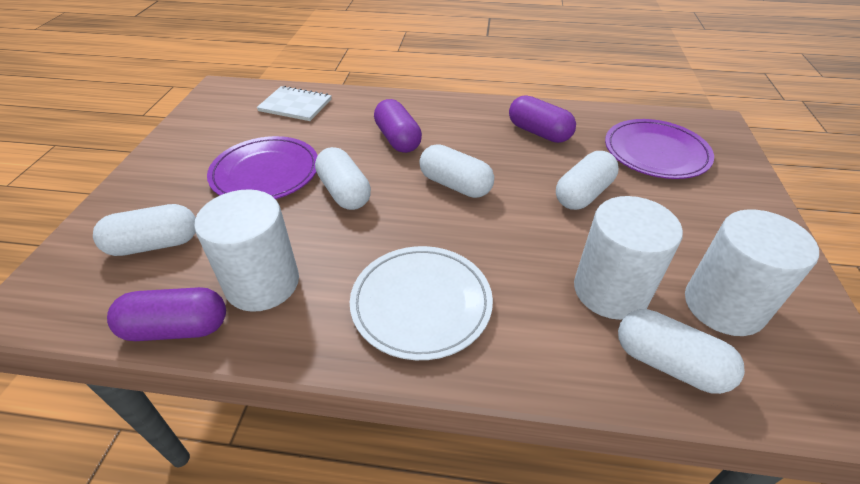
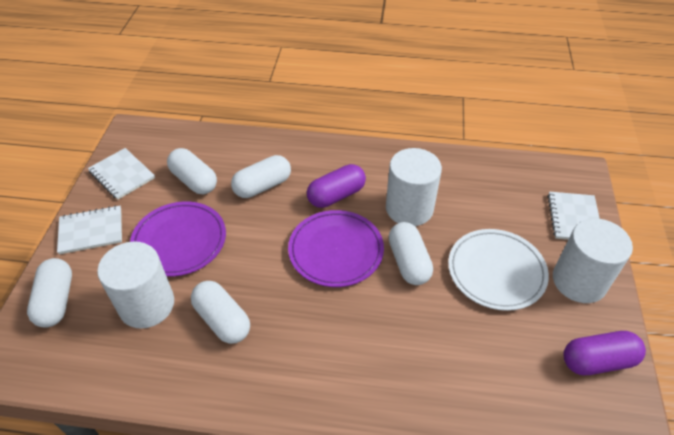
purple capsule: [107,287,226,341] [374,99,422,153] [509,95,576,143] = 3 -> [307,164,366,208] [564,331,646,375] = 2
white notebook: [256,86,332,121] = 1 -> [57,205,122,254] [88,148,155,200] [548,191,600,240] = 3

